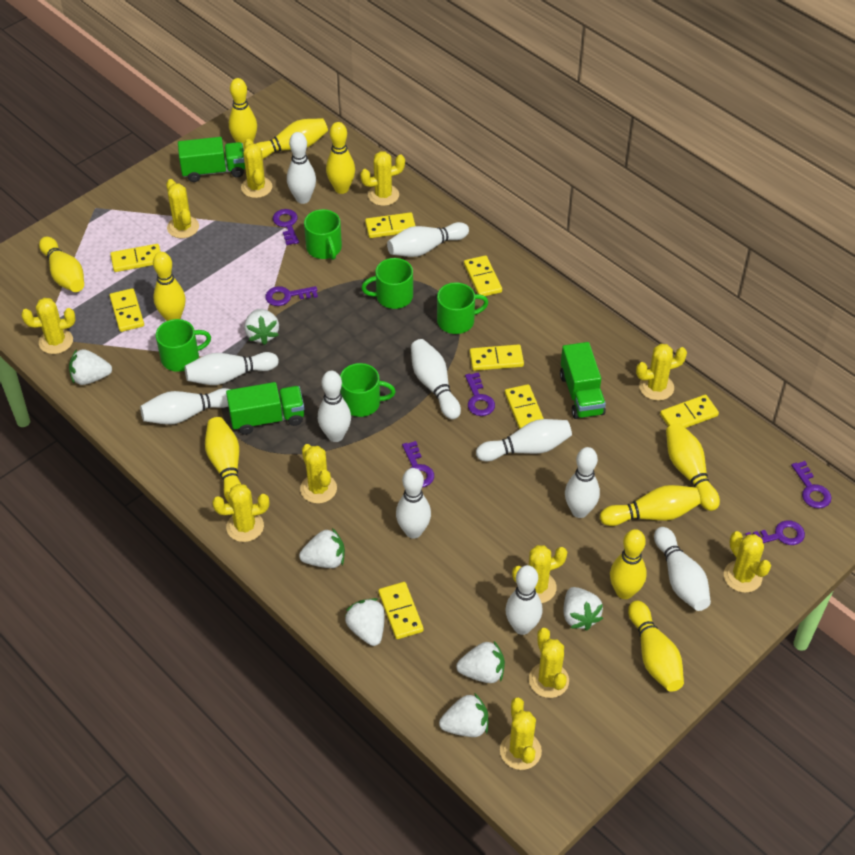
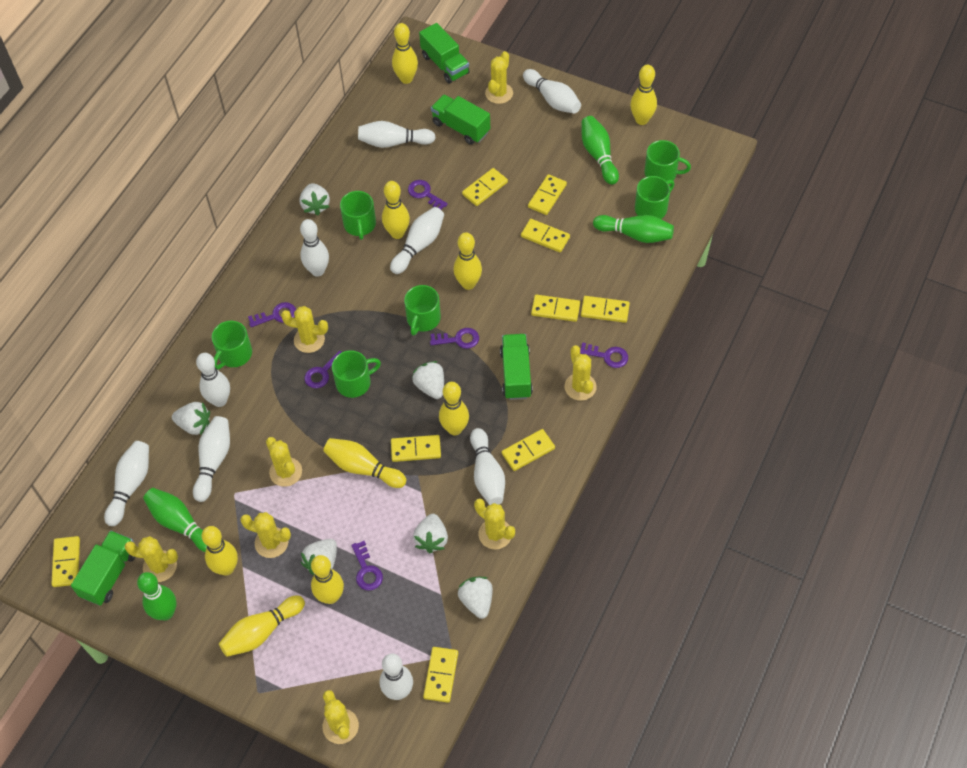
green bowling pin: none = 0 -> [137,572,177,620] [143,488,207,552] [582,116,619,185] [593,215,674,243] = 4
green mug: [156,319,211,372] [304,209,342,260] [340,363,396,417] [361,258,413,309] [437,282,489,334] = 5 -> [212,321,252,369] [332,350,381,398] [340,191,376,240] [404,285,441,336] [635,176,674,219] [644,140,691,181] = 6
green truck: [178,137,245,182] [226,382,304,435] [560,342,606,419] = 3 -> [71,530,136,606] [419,23,470,84] [431,94,490,145] [500,334,533,400] = 4
white bowling pin: [140,388,231,425] [185,352,279,385] [287,132,316,204] [318,371,351,442] [387,222,469,257] [396,468,431,539] [411,339,461,419] [476,419,572,461] [505,565,543,635] [565,447,600,518] [654,527,711,611] = 11 -> [104,441,149,526] [193,416,230,502] [196,353,230,407] [300,219,329,277] [358,121,436,148] [380,653,413,700] [390,207,444,274] [470,428,505,505] [523,69,581,114] = 9
white strawberry: [69,349,112,385] [244,309,279,345] [299,528,345,568] [345,598,385,646] [439,693,488,737] [456,641,505,683] [563,587,603,631] = 7 -> [172,402,210,435] [300,183,330,215] [301,539,337,575] [412,361,444,399] [413,514,448,553] [458,577,493,619] = 6
yellow bowling pin: [39,237,84,292] [153,252,186,321] [205,417,241,503] [229,78,257,149] [256,118,328,159] [326,122,355,194] [600,485,701,526] [610,529,647,599] [628,601,684,692] [666,423,720,511] = 10 -> [202,526,238,576] [219,595,305,657] [311,555,344,604] [323,438,406,488] [382,181,410,239] [392,23,418,84] [439,382,469,435] [453,232,482,290] [630,65,657,125] = 9
yellow cactus: [21,298,76,354] [166,179,199,238] [212,484,269,542] [241,139,272,198] [300,444,337,504] [360,151,405,206] [500,697,542,770] [512,545,567,603] [529,628,569,698] [636,344,687,401] [724,531,771,593] = 11 -> [125,536,178,582] [240,512,291,558] [266,437,302,487] [281,306,328,353] [322,690,359,744] [474,498,515,549] [485,51,513,104] [564,345,596,401] = 8
yellow domino: [110,244,161,272] [110,288,144,332] [365,212,416,238] [378,582,424,639] [464,255,502,296] [470,344,524,371] [505,384,544,429] [660,395,719,428] = 8 -> [52,536,80,587] [391,435,441,462] [423,647,458,703] [462,168,508,206] [502,429,555,471] [521,219,570,252] [528,174,567,215] [531,295,580,322] [581,296,630,323] = 9

